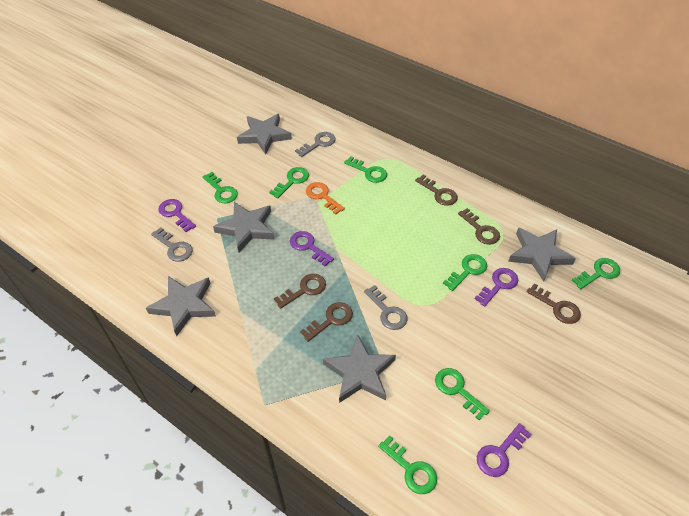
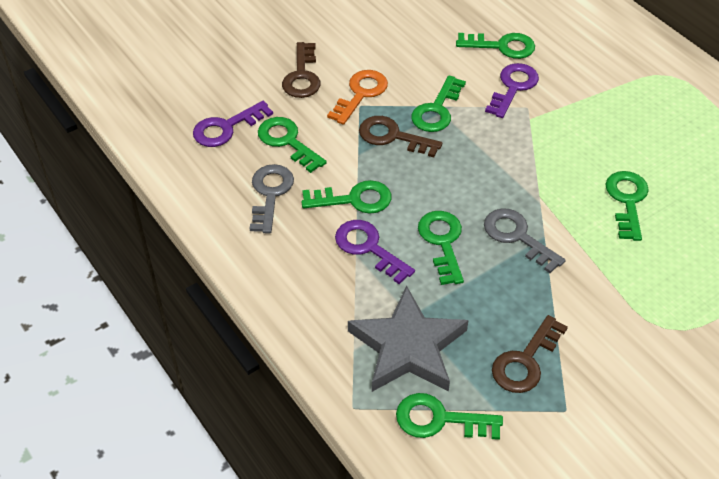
brown key: [274,274,326,309] [300,302,353,342] [415,175,458,206] [458,208,500,245] [527,283,581,324] = 5 -> [282,42,321,98] [359,116,442,157] [492,315,568,393] = 3
grey key: [151,227,193,262] [295,132,336,157] [364,285,408,330] = 3 -> [250,164,294,233] [484,208,566,273] = 2
grey star: [146,276,216,336] [213,202,275,253] [237,114,292,154] [323,334,396,403] [508,228,576,281] = 5 -> [348,285,468,392] = 1
purple key: [158,199,196,232] [290,231,334,266] [474,268,518,307] [477,423,532,477] = 4 -> [193,101,273,147] [335,220,415,284] [485,63,539,118] = 3

